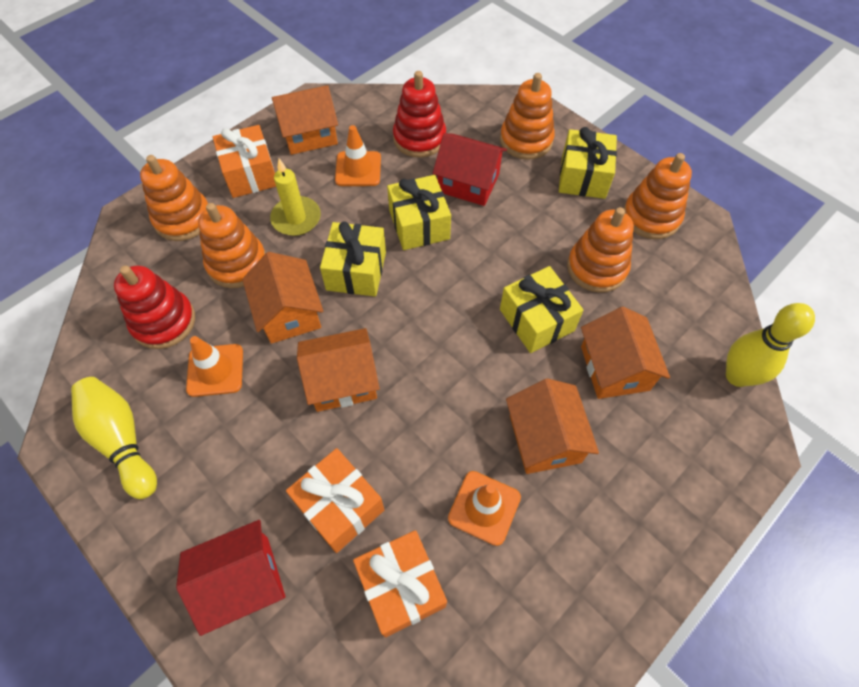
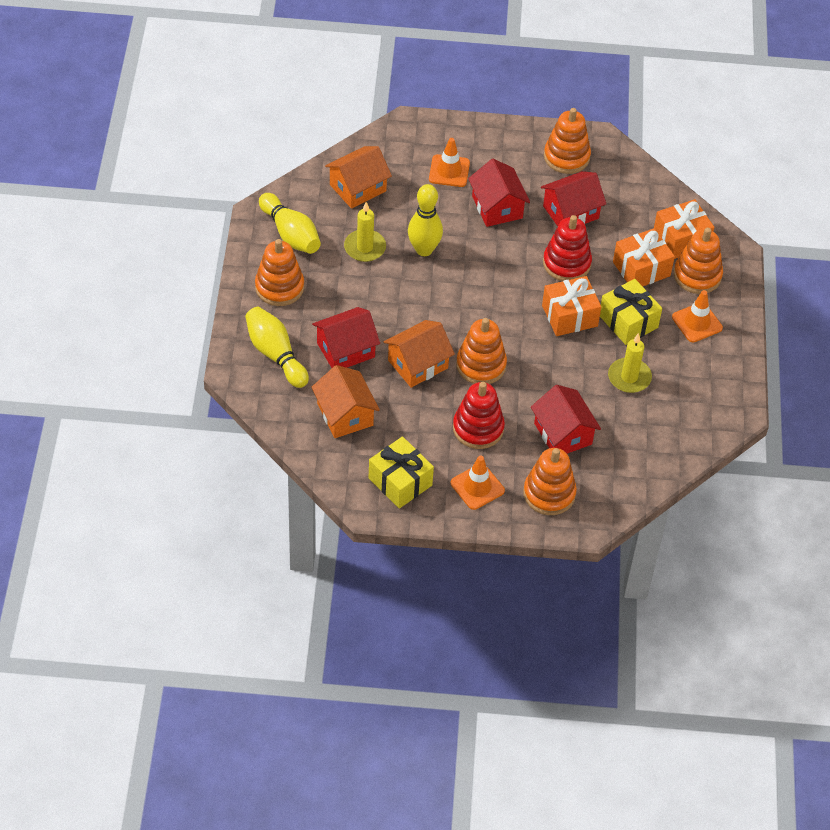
orange house: [242,252,323,344] [272,85,338,155] [297,328,380,412] [506,378,599,474] [581,307,670,399] = 5 -> [311,365,380,438] [325,146,392,209] [384,320,455,388] = 3
red house: [176,520,285,636] [432,133,507,206] = 2 -> [312,307,380,368] [468,159,530,227] [531,385,601,454] [541,171,606,226] = 4
yellow bowling pin: [71,377,157,499] [726,303,815,387] = 2 -> [245,307,309,388] [259,193,321,254] [408,184,443,256] = 3
yellow candle: [270,159,321,236] = 1 -> [344,202,386,262] [608,333,652,393] = 2
yellow gift: [320,221,386,297] [387,175,451,250] [500,266,584,353] [559,127,617,199] = 4 -> [369,437,434,509] [600,279,662,345] = 2

